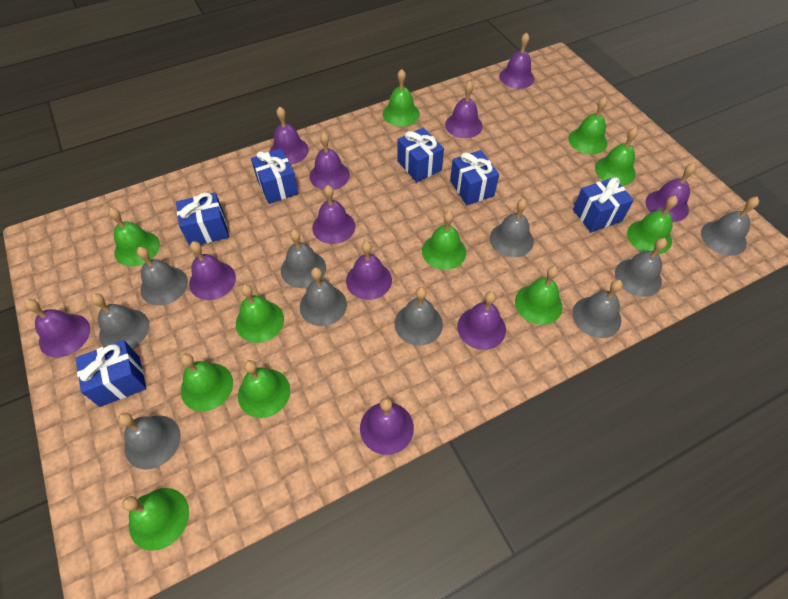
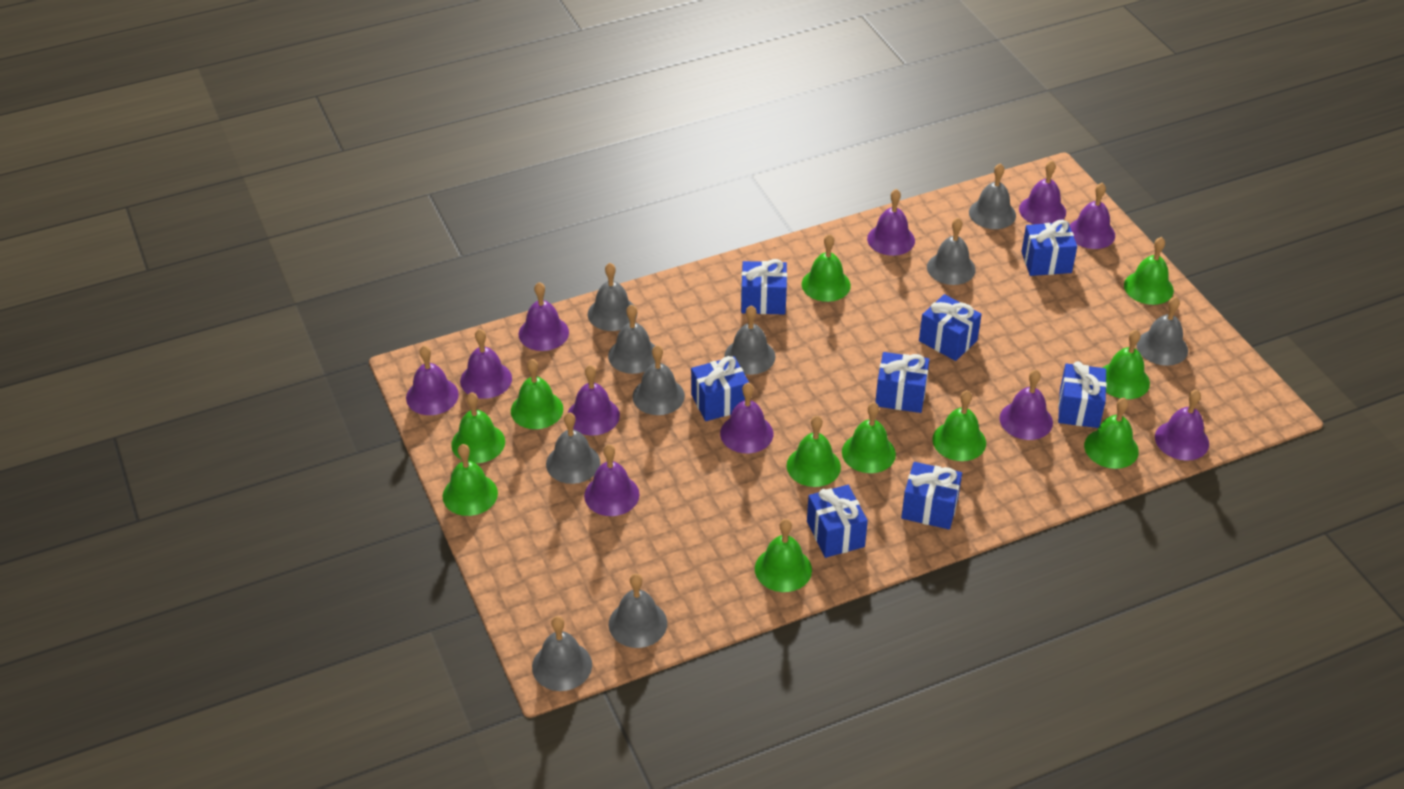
blue gift: [76,340,147,407] [176,193,229,246] [251,148,299,204] [397,128,444,182] [450,150,499,205] [573,177,634,232] = 6 -> [691,356,749,421] [741,259,787,315] [807,485,868,558] [875,352,929,413] [901,462,962,529] [919,294,982,361] [1021,220,1077,276] [1058,361,1107,428] = 8

